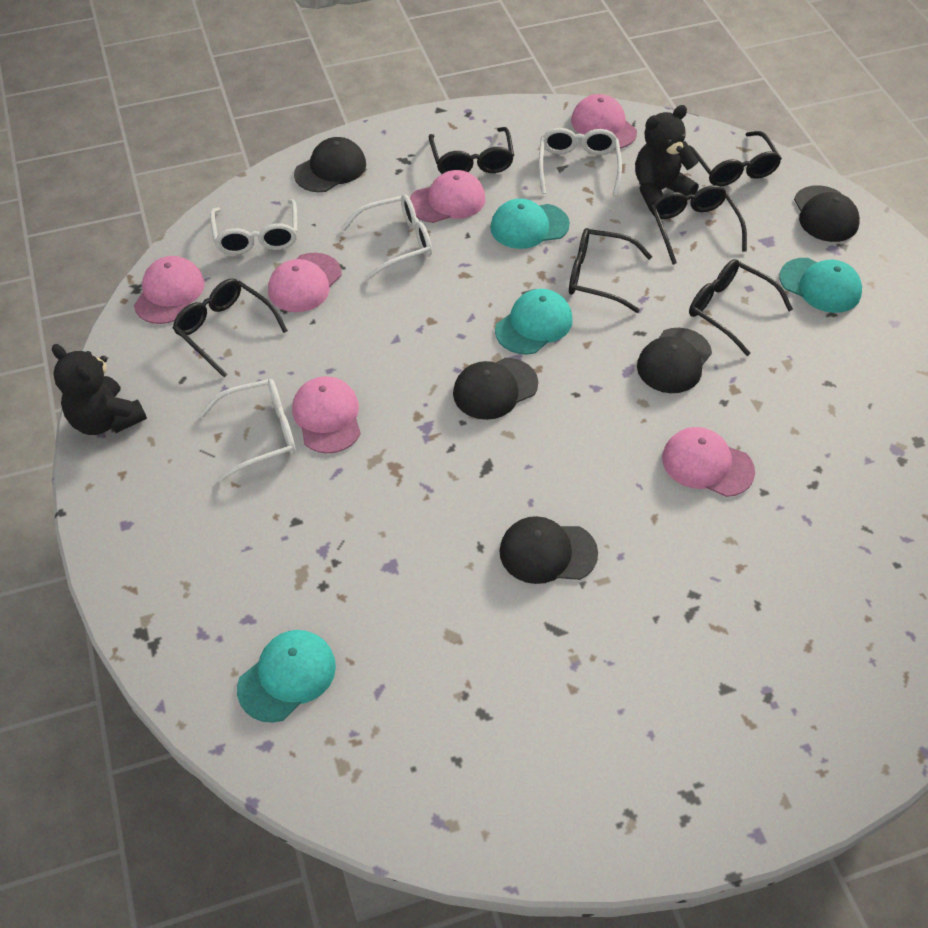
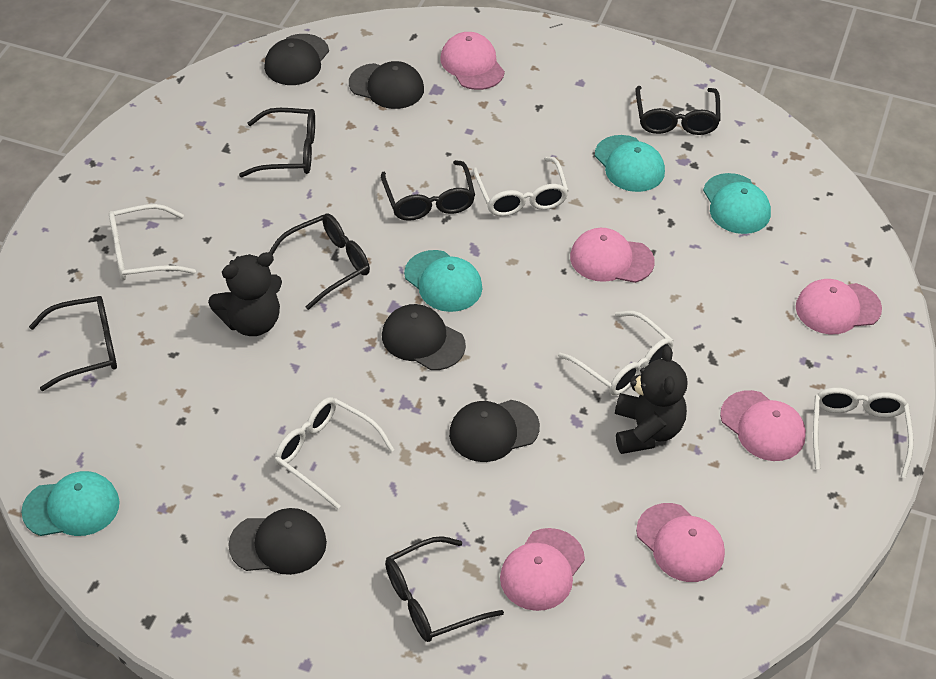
white glasses: [200,379,296,481] [210,199,297,255] [342,194,432,280] [539,128,622,196] = 4 -> [109,204,196,281] [274,397,394,510] [473,157,569,216] [558,311,674,395] [813,388,914,478] = 5

